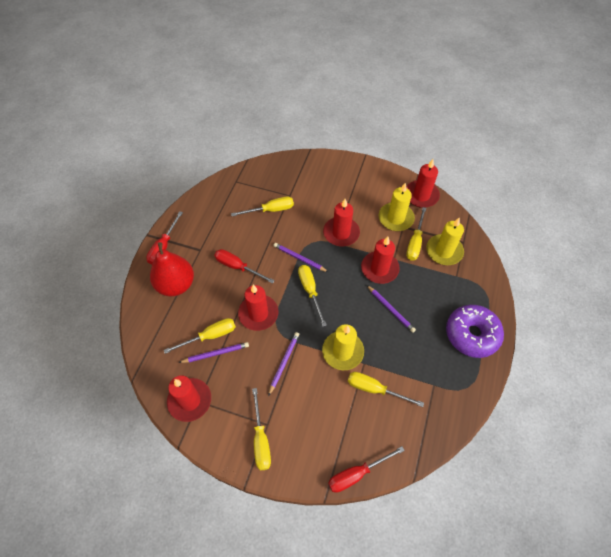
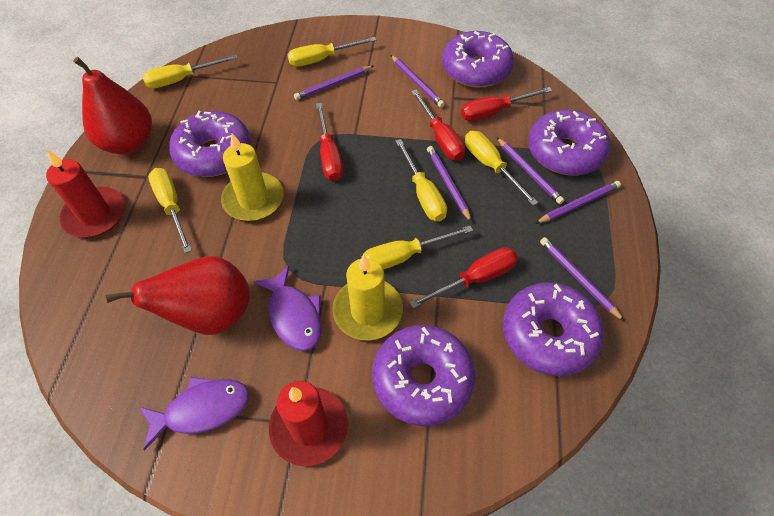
purple donut: [446,305,504,358] = 1 -> [169,111,251,177] [372,325,476,426] [442,31,514,88] [503,282,604,376] [528,110,610,176] = 5
purple fish: none = 0 -> [138,377,249,451] [253,265,322,351] = 2
purple pencil: [179,342,249,363] [268,332,299,396] [274,243,328,272] [367,285,416,333] = 4 -> [294,66,373,100] [391,55,445,108] [427,146,472,222] [497,137,564,204] [535,181,621,224] [540,237,625,322] = 6
red candle: [167,375,211,422] [238,285,278,331] [323,199,360,246] [361,237,400,284] [406,159,440,208] = 5 -> [46,150,125,237] [269,381,348,466] = 2
red pear: [150,242,194,296] = 1 -> [73,57,152,154] [106,256,250,335] = 2
red screwdriver: [146,211,183,265] [214,249,275,284] [328,446,405,493] = 3 -> [316,103,343,181] [409,247,518,309] [411,90,465,161] [461,87,552,121] = 4
yellow candle: [322,324,364,370] [379,183,415,231] [426,218,464,265] = 3 -> [221,133,284,221] [332,255,403,340] = 2

